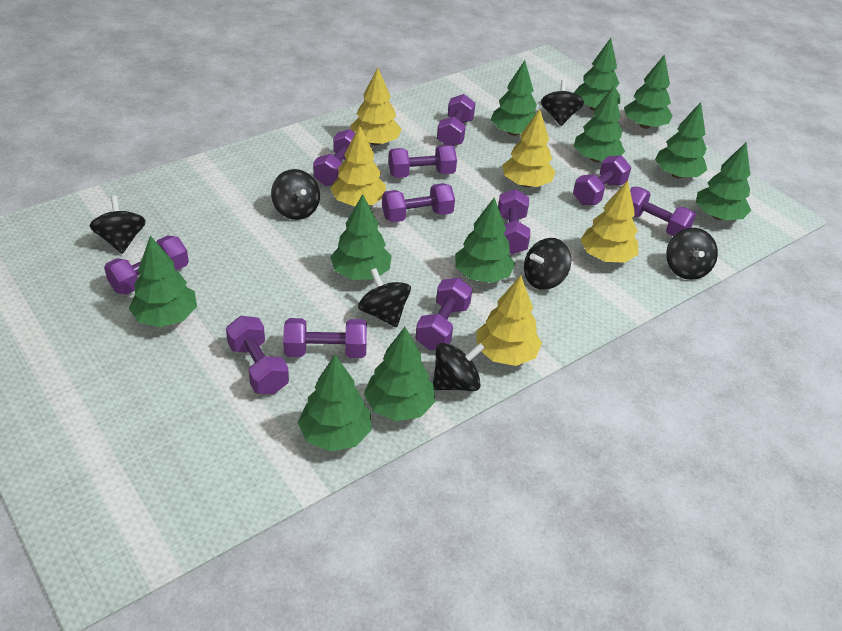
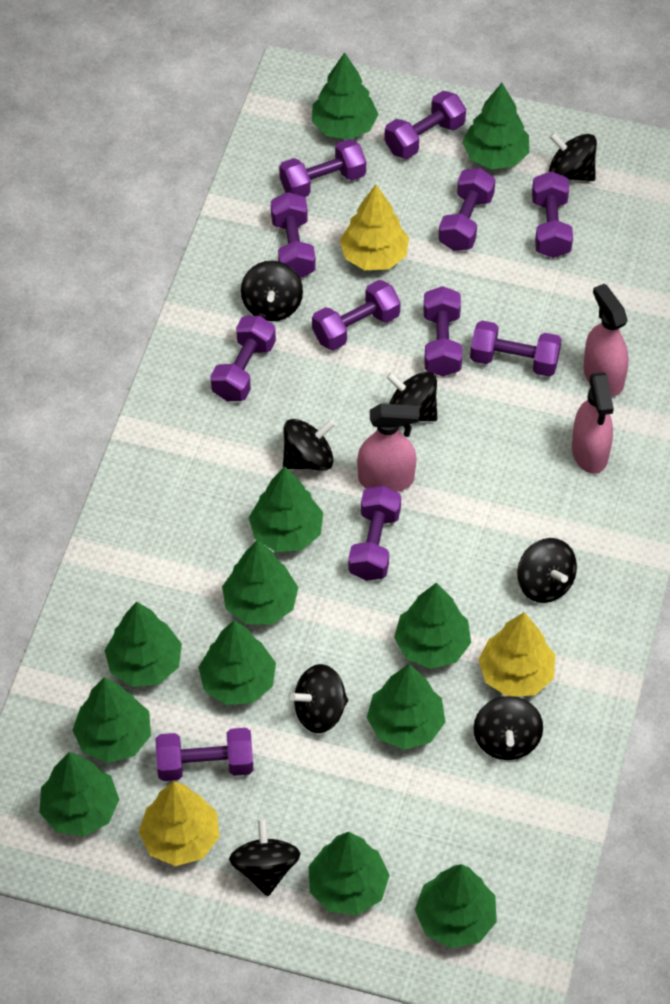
black spinning top: [90,196,146,254] [271,169,320,220] [358,268,411,327] [433,343,485,391] [524,238,571,290] [541,80,584,126] [666,227,718,280] = 7 -> [229,818,301,896] [241,261,303,321] [283,419,335,471] [290,664,348,733] [386,372,437,421] [474,696,543,760] [517,538,577,603] [549,132,597,181] = 8
green tree: [129,236,197,327] [298,355,372,452] [330,194,392,280] [364,327,435,421] [455,198,515,283] [490,60,537,136] [574,38,620,111] [574,86,625,162] [624,54,673,129] [655,102,707,178] [696,142,751,220] = 11 -> [40,752,119,836] [72,677,151,763] [105,602,182,687] [198,620,276,705] [222,540,298,625] [249,466,323,552] [308,832,390,915] [312,52,378,139] [367,664,445,750] [394,582,471,669] [415,864,497,948] [462,83,529,169] = 12
pink spray bottle: none = 0 -> [357,403,420,492] [572,372,614,474] [583,284,629,396] = 3
yellow tree: [330,126,386,206] [351,68,402,146] [476,275,542,366] [502,109,555,187] [580,180,638,263] = 5 -> [139,781,219,866] [340,185,409,270] [478,612,555,697] = 3

